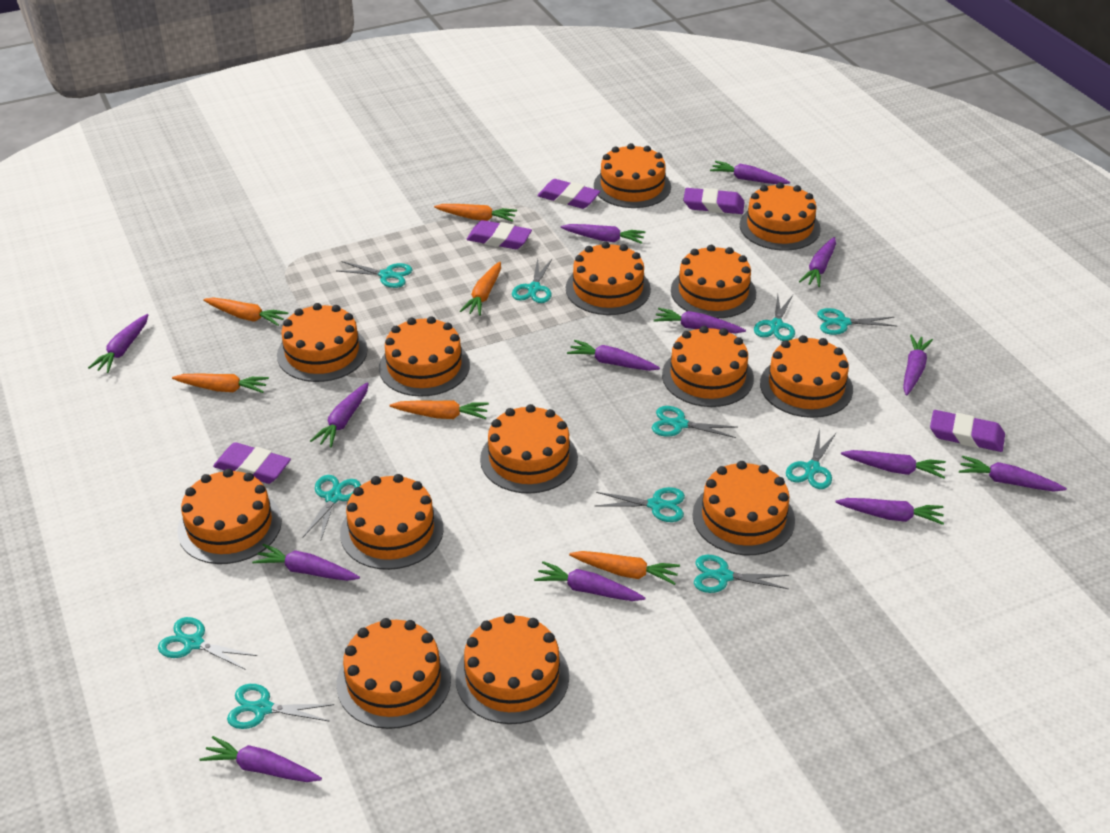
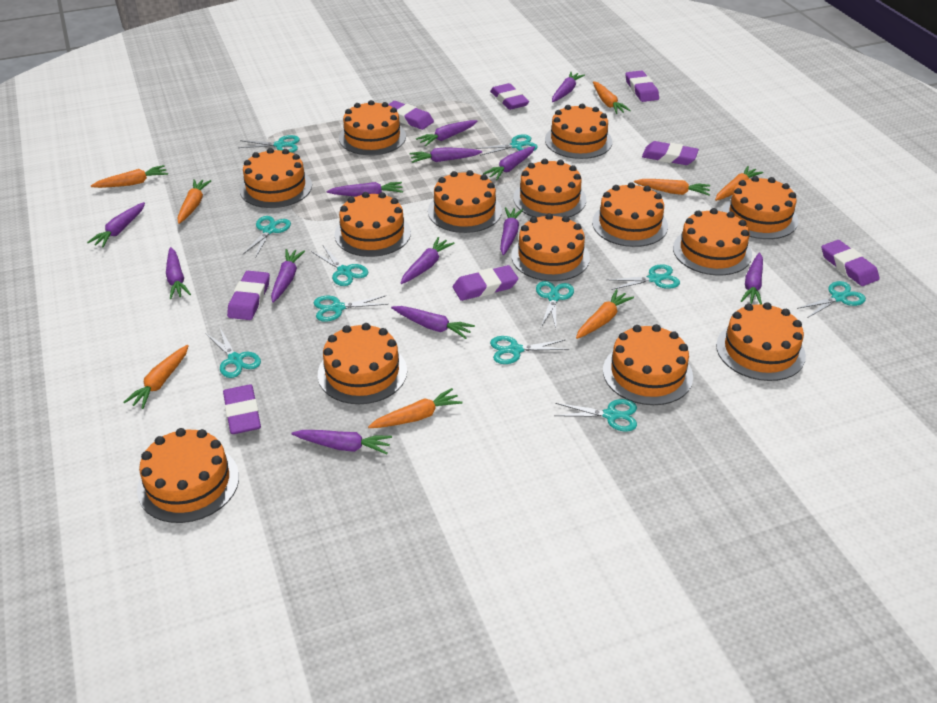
orange carrot: [172,373,269,393] [203,298,288,326] [389,400,489,419] [434,204,517,222] [460,262,501,316] [569,551,680,585] = 6 -> [91,165,168,188] [123,345,189,409] [178,179,211,224] [368,388,463,428] [576,289,634,339] [593,81,631,114] [634,179,710,195] [715,166,763,201] = 8
purple carrot: [88,314,148,373] [199,736,322,782] [252,544,360,581] [310,382,369,448] [534,561,646,601] [560,224,646,244] [567,340,660,371] [654,308,746,333] [710,161,790,184] [799,237,836,287] [835,498,944,525] [841,450,946,479] [903,335,933,396] [959,455,1067,491] = 14 -> [87,202,145,248] [166,247,191,299] [271,249,305,303] [291,430,392,454] [327,182,403,197] [391,306,475,339] [401,237,455,284] [410,147,482,163] [416,120,478,146] [483,146,535,180] [500,207,524,255] [552,72,585,102] [741,253,763,304] = 13
purple eraser: [213,442,291,484] [466,220,532,249] [537,179,601,209] [683,188,745,214] [930,410,1005,452] = 5 -> [223,385,261,434] [227,271,270,320] [388,101,434,130] [453,265,518,301] [490,83,529,110] [625,70,659,102] [642,141,699,165] [821,240,880,286] = 8

